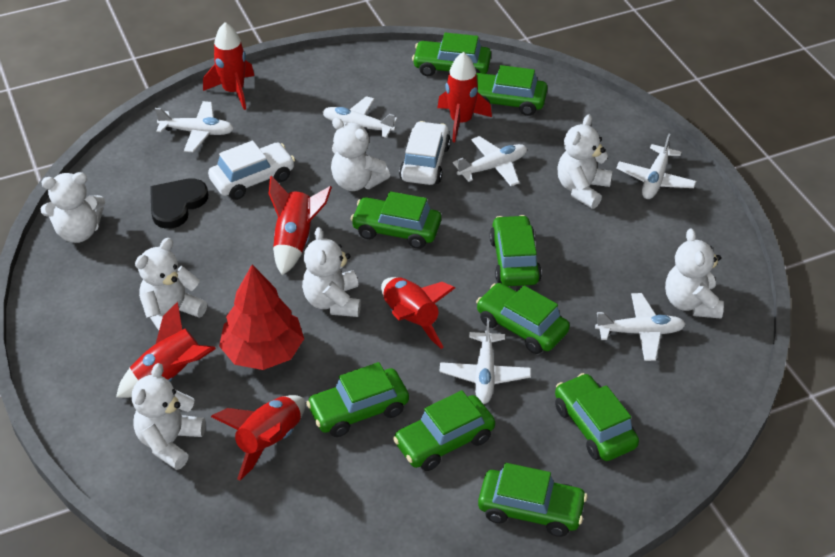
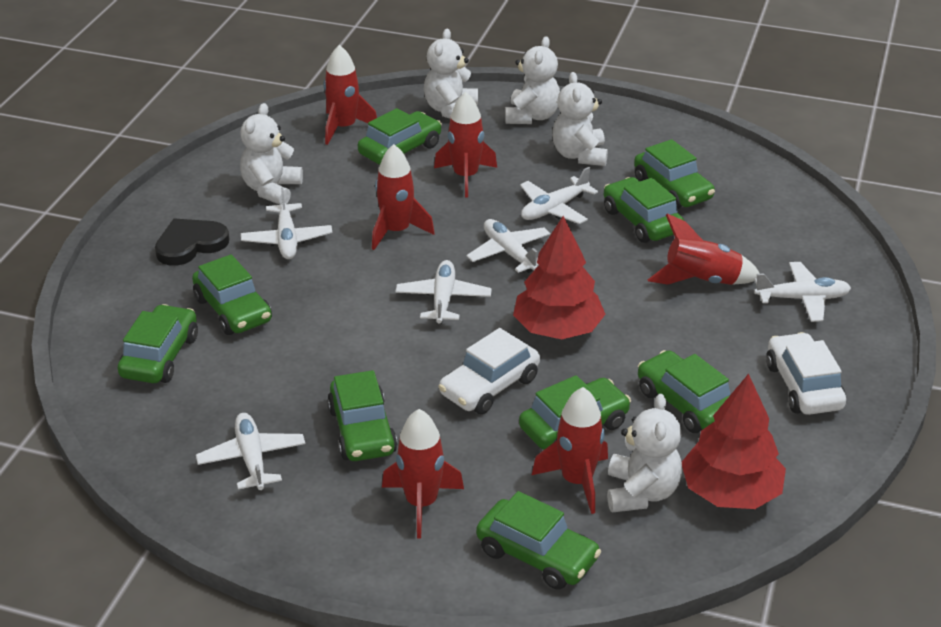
red tree: [219,265,304,370] = 1 -> [513,216,605,339] [682,374,786,509] = 2
white teddy bear: [41,172,105,243] [132,363,205,470] [135,238,207,330] [302,227,361,317] [331,118,390,191] [558,114,612,209] [665,228,724,319] = 7 -> [240,103,303,205] [424,29,478,119] [505,36,560,124] [552,72,608,166] [607,394,682,512] = 5

